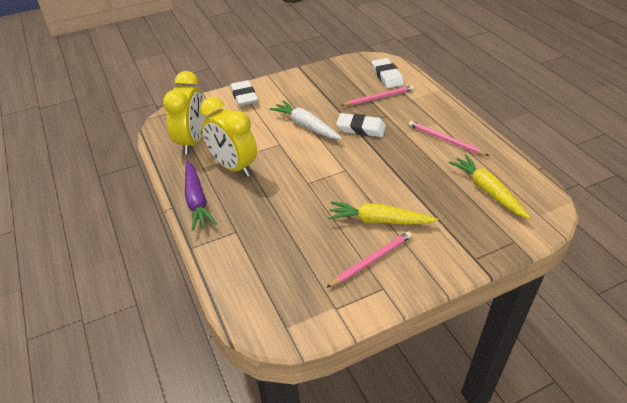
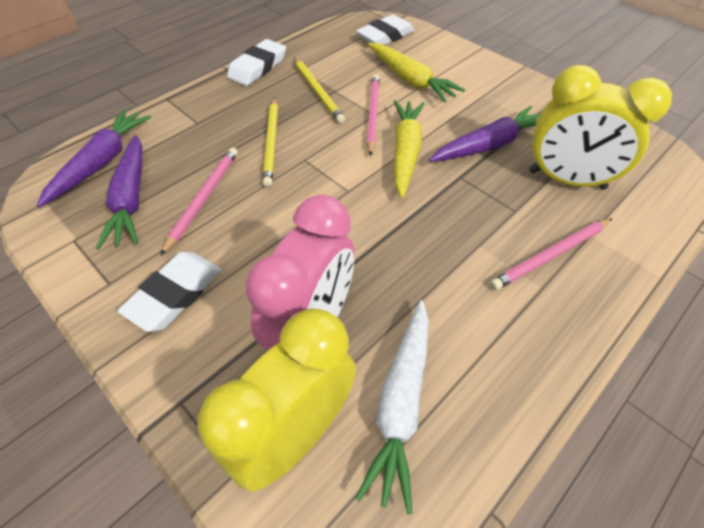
pink clock: none = 0 -> [246,195,354,350] = 1
purple carrot: [185,161,217,231] = 1 -> [37,109,151,207] [96,135,142,249] [429,106,540,162] = 3
yellow pencil: none = 0 -> [263,97,278,187] [294,57,345,123] = 2

